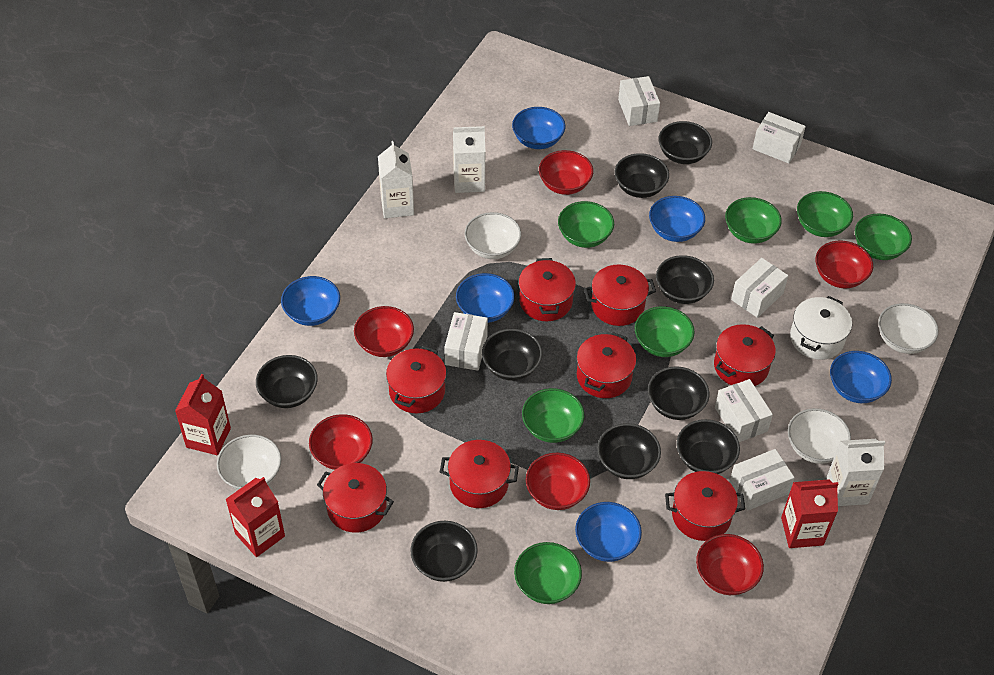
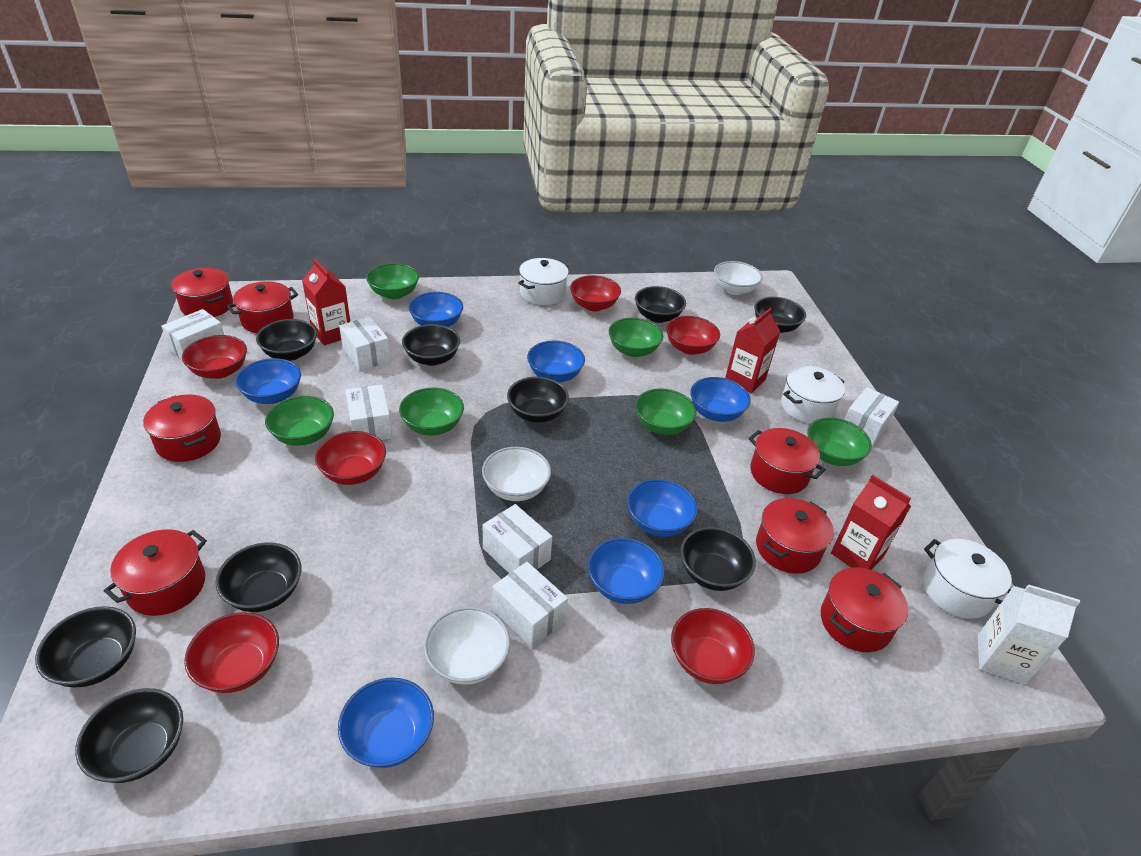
blue bowl: [281,276,340,326] [456,273,515,323] [512,107,565,149] [575,502,642,562] [649,196,705,242] [830,351,892,403] = 6 -> [235,358,301,404] [338,678,434,768] [408,292,463,327] [527,341,585,382] [588,538,665,604] [627,479,698,537] [690,377,751,422] = 7
green bowl: [514,542,582,604] [522,388,584,443] [558,201,614,248] [635,306,695,357] [725,197,782,244] [797,191,853,237] [855,213,912,260] = 7 -> [265,396,334,446] [366,263,419,299] [399,387,464,436] [609,318,663,357] [635,389,697,435] [807,417,872,466] = 6
red pot: [317,463,394,533] [386,346,446,413] [440,440,519,508] [518,258,576,321] [577,332,636,398] [584,265,656,326] [665,471,745,541] [714,324,776,386] = 8 -> [104,529,207,616] [143,394,221,462] [171,268,233,317] [227,281,298,333] [748,428,825,494] [756,498,834,574] [821,567,908,652] = 7
white bowl: [217,435,281,490] [465,212,521,259] [788,408,851,464] [878,303,939,354] = 4 -> [424,607,510,685] [482,447,551,501] [714,261,763,295] = 3
white carton: [378,141,414,218] [453,126,485,193] [827,439,885,506] = 3 -> [978,584,1080,684] = 1
white pot: [790,296,852,360] = 1 -> [518,258,569,305] [781,366,845,424] [923,539,1012,619] = 3

